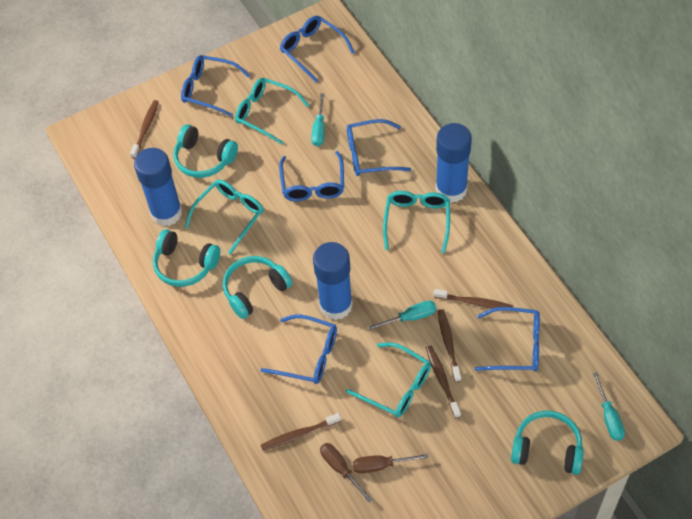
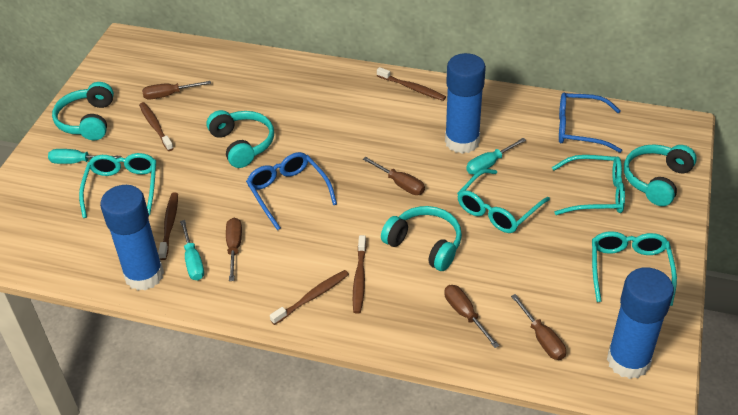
blue glasses: [181,55,251,117] [261,315,337,384] [279,151,344,201] [280,16,355,82] [347,119,411,176] [475,307,540,372] = 6 -> [246,152,337,230] [559,93,622,153] = 2
brown screwdriver: [320,443,372,503] [353,454,428,474] = 2 -> [142,81,211,99] [226,218,242,281] [363,157,425,195] [445,285,499,348] [511,294,566,360] = 5

